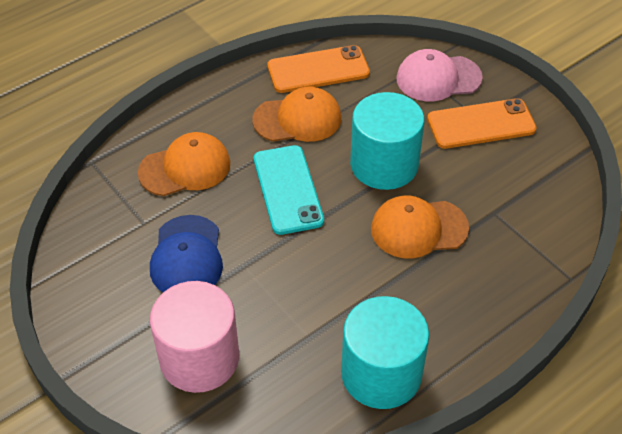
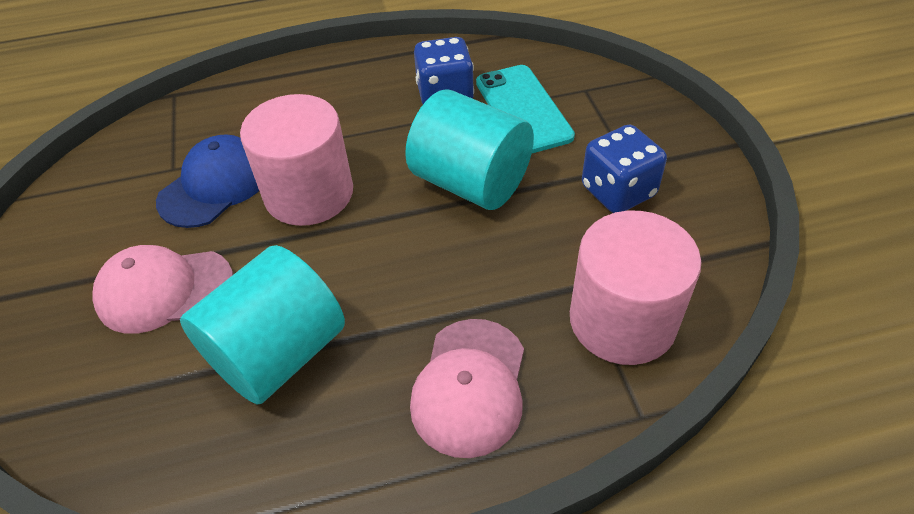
blue dice: none = 0 -> [414,37,474,104] [582,125,667,213] = 2
orange cap: [138,132,230,196] [252,87,341,142] [371,196,469,258] = 3 -> none = 0
orange phone: [267,45,370,93] [427,98,537,149] = 2 -> none = 0
pink cap: [396,49,483,101] = 1 -> [93,245,233,334] [410,319,524,458] = 2
pink cylinder: [150,281,239,393] = 1 -> [240,94,353,226] [570,211,701,365] = 2

